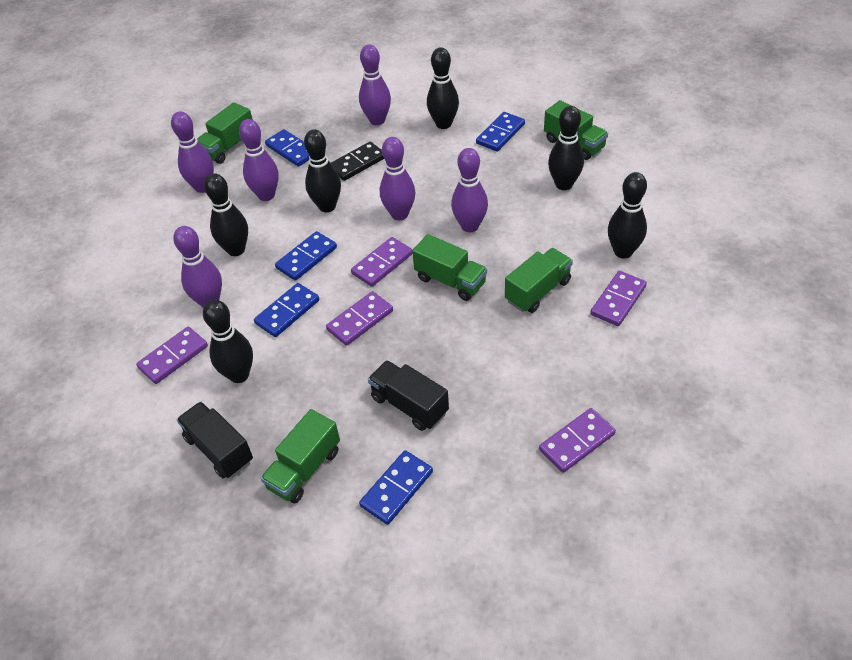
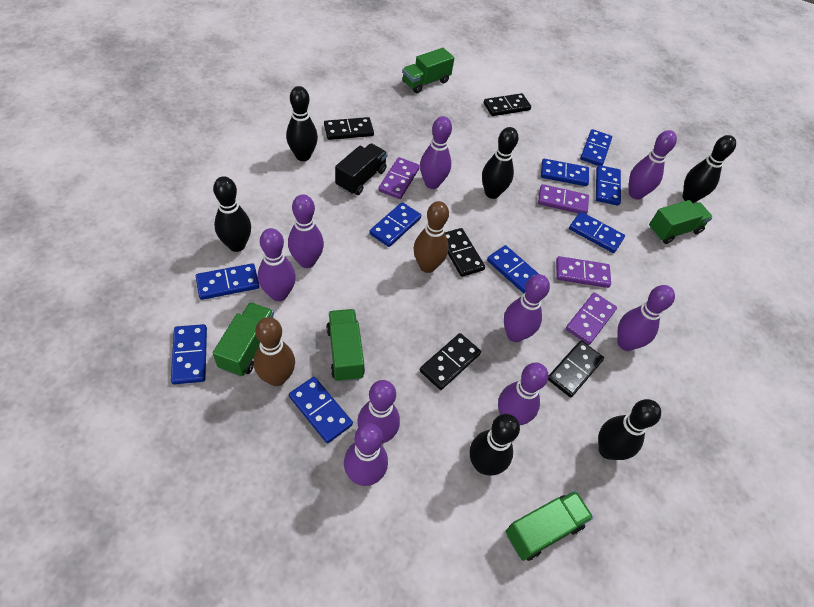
black domino: [331,142,384,181] = 1 -> [324,117,374,140] [420,333,481,390] [445,228,485,277] [484,93,531,116] [548,340,604,397] = 5
black truck: [177,402,253,478] [368,360,449,431] = 2 -> [335,143,388,195] = 1
blue domino: [254,283,319,337] [265,129,309,167] [275,231,337,281] [359,450,433,525] [476,112,525,152] = 5 -> [171,324,207,385] [196,263,259,300] [289,377,353,443] [369,202,421,247] [487,245,539,293] [541,159,589,186] [569,212,625,253] [580,129,612,166] [596,165,621,206] = 9
brown bowling pin: none = 0 -> [254,317,295,386] [414,201,449,273] = 2
purple bowling pin: [171,112,214,193] [173,226,222,308] [239,119,278,201] [359,44,391,125] [380,137,415,220] [451,148,488,232] = 6 -> [258,228,296,301] [288,194,324,268] [344,423,388,486] [357,380,400,444] [420,116,452,189] [498,363,549,425] [504,274,550,342] [617,285,675,351] [629,130,677,199] = 9
purple domino: [136,327,208,384] [326,291,393,346] [351,237,413,287] [539,408,616,473] [590,271,647,326] = 5 -> [378,157,420,199] [538,184,589,214] [556,256,611,288] [566,293,617,345] = 4

